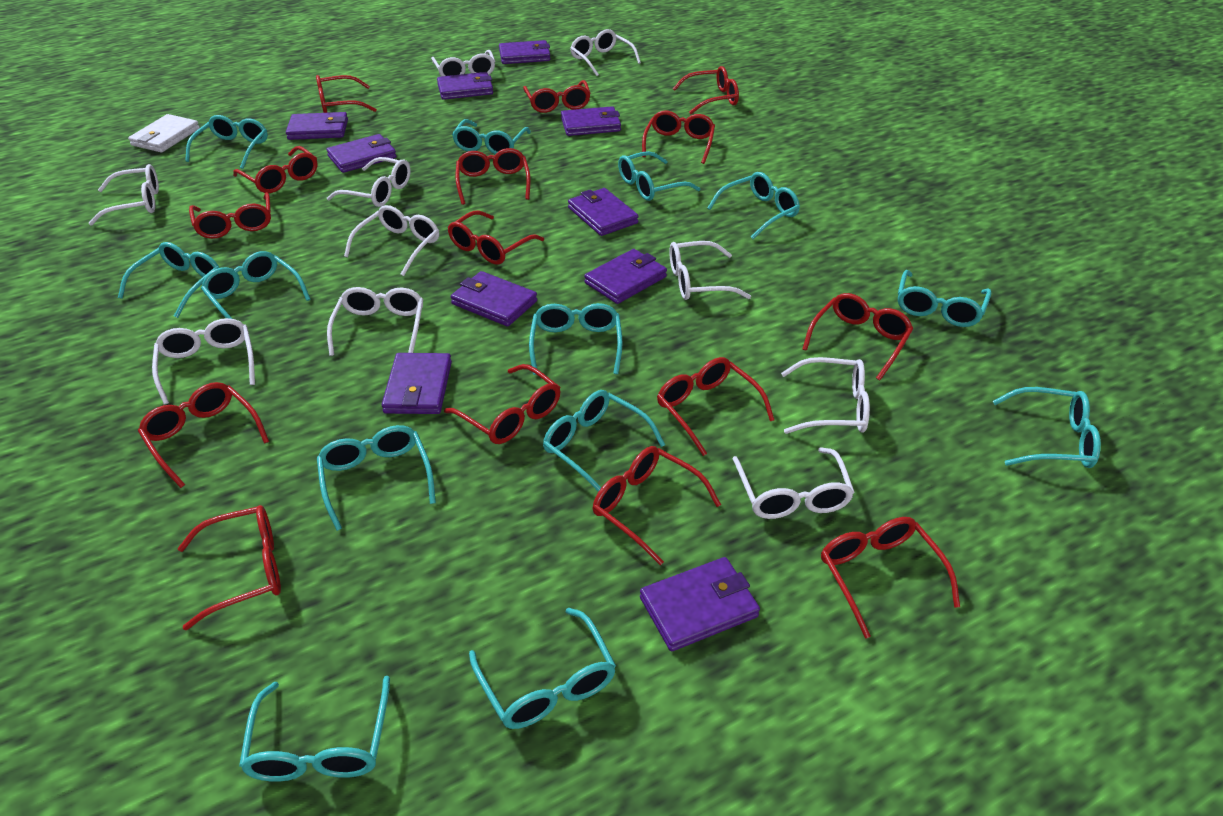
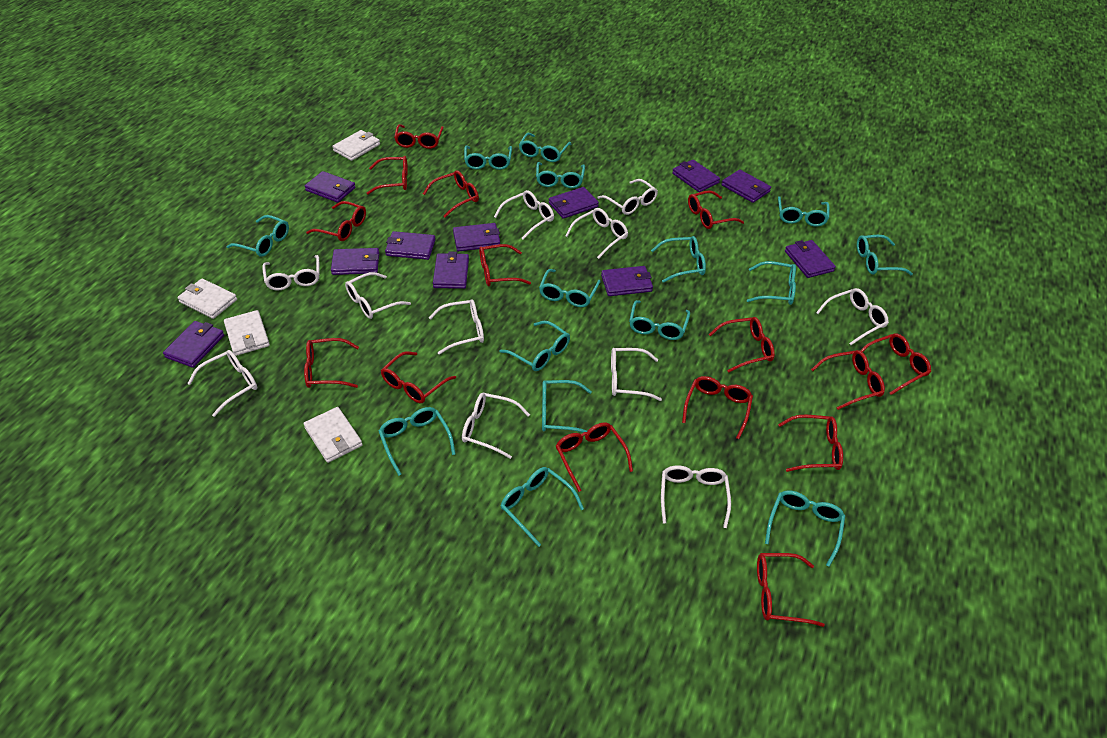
purple wallet: [286,112,348,140] [326,134,397,173] [382,353,452,414] [437,72,493,100] [451,271,537,327] [499,40,551,64] [561,106,621,136] [568,188,639,236] [584,249,667,304] [640,557,760,651] = 10 -> [163,321,224,368] [305,171,356,203] [331,248,379,275] [385,231,435,260] [433,252,469,289] [453,223,500,251] [549,187,599,219] [601,266,653,296] [672,160,720,192] [722,169,771,203] [785,240,836,278] = 11
turquoise glasses: [118,242,219,318] [185,115,268,169] [201,251,310,319] [239,676,390,782] [317,425,436,531] [452,119,531,154] [469,608,616,729] [529,303,622,375] [543,390,665,492] [618,151,701,201] [707,172,800,239] [898,270,991,327] [993,387,1101,468] = 13 -> [226,215,289,257] [379,407,456,476] [464,145,512,170] [499,321,570,371] [501,467,584,547] [519,133,572,162] [536,162,585,188] [539,269,601,307] [542,380,592,433] [629,300,690,340] [651,236,706,283] [747,261,796,305] [765,490,845,567] [778,196,830,227] [857,235,913,275] = 15
white glasses: [88,164,159,226] [152,318,255,404] [327,157,411,207] [327,287,423,356] [344,205,439,276] [431,50,495,76] [570,29,641,76] [669,241,751,300] [733,447,854,519] [781,357,870,434] = 10 -> [187,350,257,417] [262,255,319,290] [345,272,411,319] [429,299,484,355] [462,393,530,459] [494,190,554,240] [565,208,628,259] [598,179,658,215] [611,348,662,401] [661,465,731,528] [816,288,889,345] = 11
white wallet: [128,114,200,152] = 1 -> [178,278,237,319] [224,310,270,356] [303,407,363,463] [332,130,380,161] = 4

